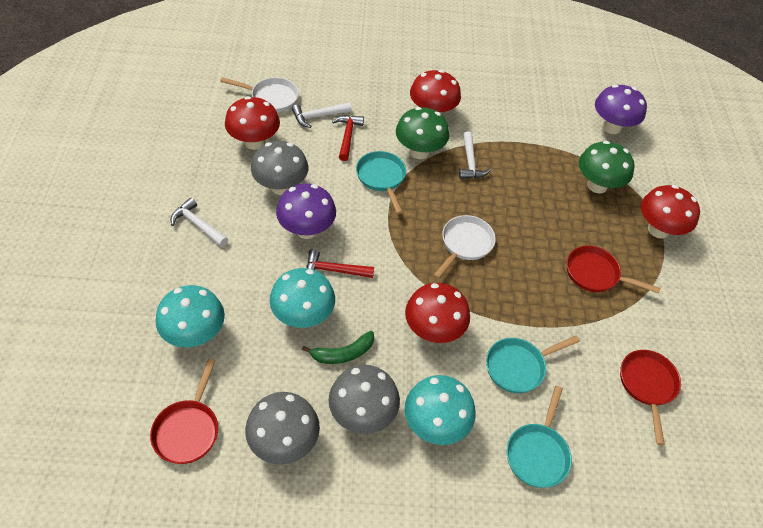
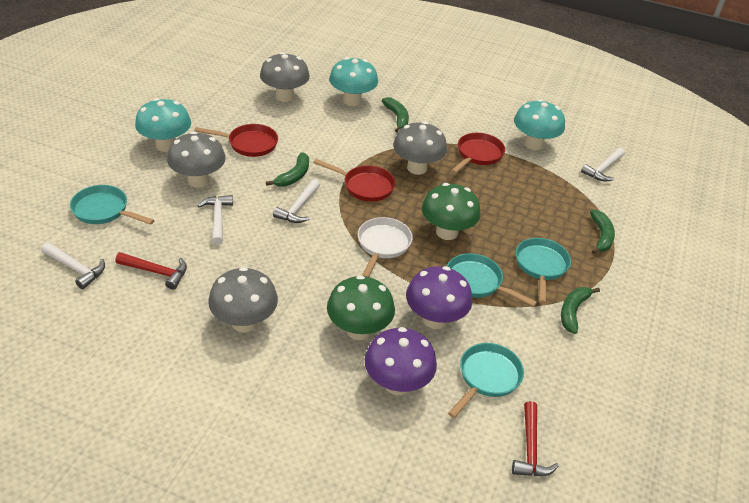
green banana: [302,331,374,364] = 1 -> [266,152,309,187] [382,97,409,132] [561,287,600,334] [590,210,615,254] = 4
grey mushroom: [245,392,320,465] [251,141,309,195] [329,365,400,434] = 3 -> [167,131,226,188] [208,267,278,332] [260,52,310,102] [393,121,447,175] = 4
red mushroom: [225,96,280,150] [405,283,470,343] [410,70,461,115] [641,185,700,238] = 4 -> none = 0
turquoise pan: [356,151,406,214] [486,336,580,393] [507,386,572,488] = 3 -> [70,185,154,225] [447,253,537,307] [448,343,524,418] [516,238,571,304] = 4
white hammer: [171,198,228,247] [292,102,351,128] [459,131,491,179] = 3 -> [41,242,105,289] [197,195,233,245] [273,179,320,223] [581,148,625,181] = 4
white pan: [220,77,299,112] [433,215,496,279] = 2 -> [358,217,413,277] = 1

